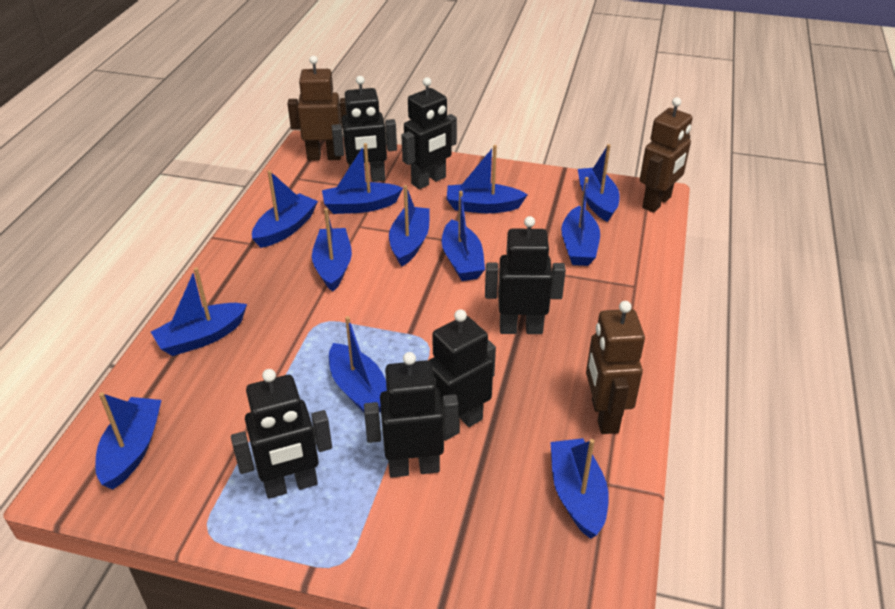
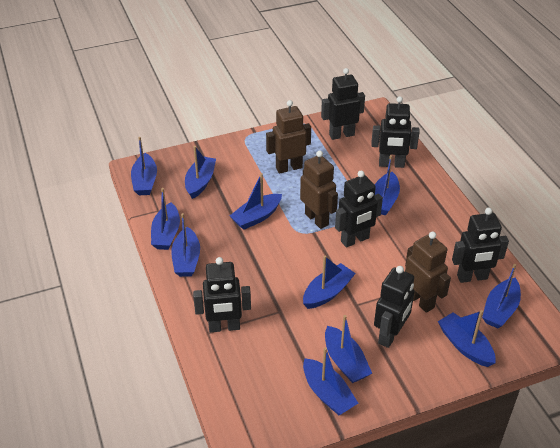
blue boat: [95,392,162,490] [151,267,247,356] [252,170,318,248] [312,208,352,292] [322,143,403,214] [329,316,387,413] [389,185,430,266] [442,191,485,281] [447,145,528,213] [550,438,609,539] [561,177,600,266] [578,144,620,222] = 12 -> [131,137,157,195] [151,188,180,250] [171,213,200,277] [185,146,216,199] [230,173,282,230] [303,256,356,309] [303,347,358,415] [325,315,372,383] [375,155,400,215] [438,310,496,367] [482,264,521,328] = 11

